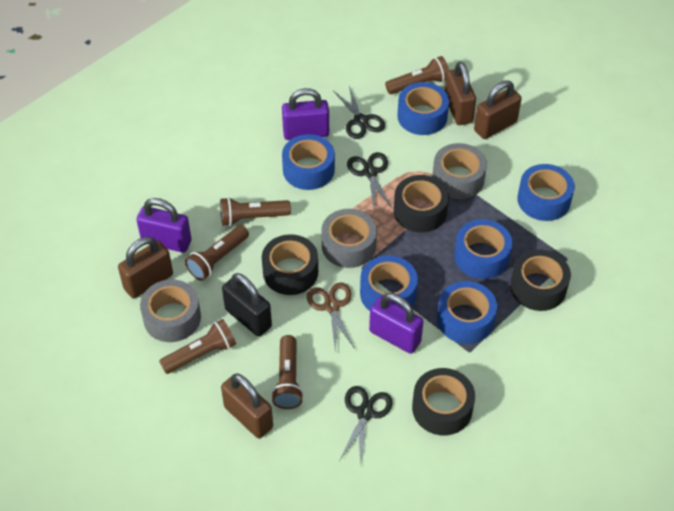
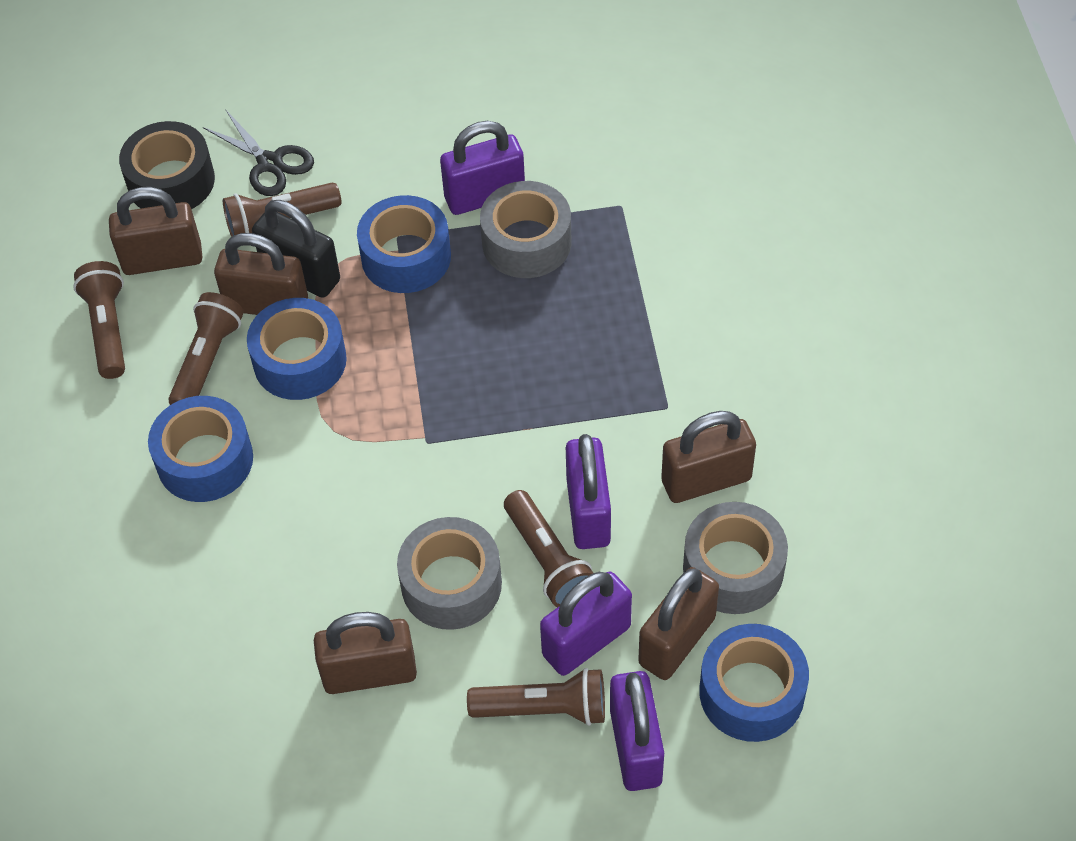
black scissors: [334,86,385,139] [339,386,393,466] [347,152,393,209] = 3 -> [203,109,314,196] = 1
black tape: [262,234,318,295] [394,175,449,232] [412,368,475,435] [510,250,571,311] = 4 -> [119,121,215,209] = 1
blue tape: [282,134,335,190] [360,255,418,311] [397,82,449,135] [437,281,497,344] [454,219,512,279] [517,164,575,221] = 6 -> [148,396,253,502] [247,298,347,400] [357,195,451,293] [699,624,809,742] = 4
brown padlock: [118,237,173,298] [221,373,273,439] [445,61,476,125] [474,80,522,139] = 4 -> [109,187,202,275] [214,233,308,315] [314,612,417,694] [638,567,719,680] [661,411,756,503] = 5
brown scissors: [307,282,356,351] = 1 -> none = 0
purple padlock: [137,198,191,253] [282,88,329,140] [369,293,424,354] = 3 -> [440,121,525,215] [540,572,632,676] [566,434,611,549] [610,671,664,791] = 4

